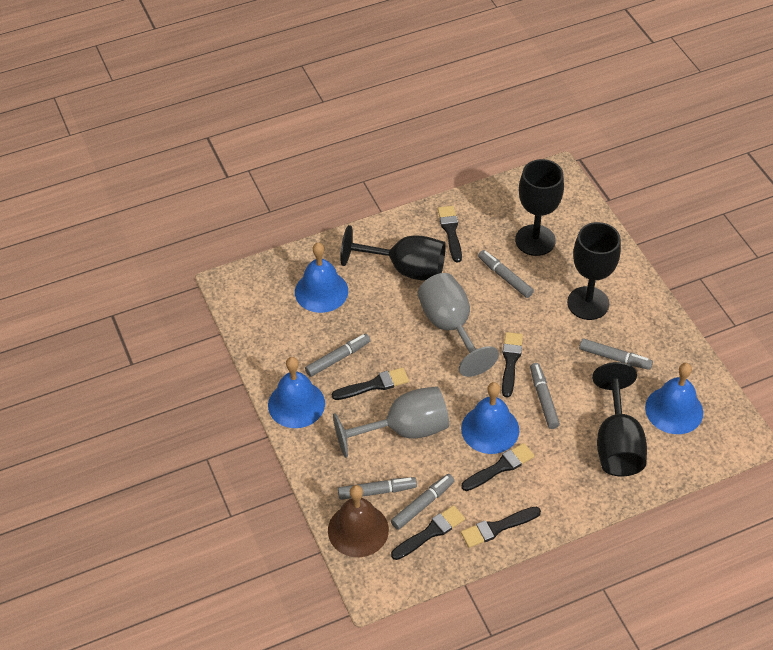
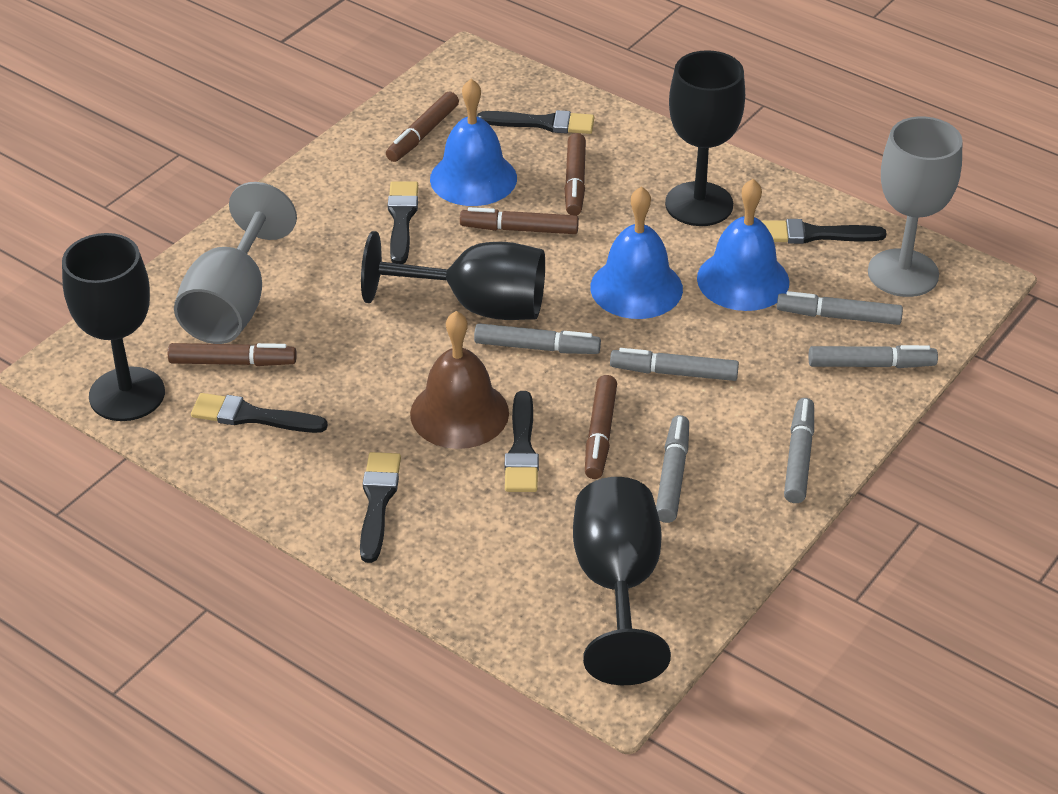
blue bell: [268,357,325,428] [295,243,348,313] [461,382,519,454] [645,363,703,434] = 4 -> [430,79,517,206] [590,186,683,319] [697,179,789,311] = 3
brown marker: none = 0 -> [168,343,297,366] [386,91,459,162] [460,207,579,234] [564,133,586,215] [585,375,617,479] = 5

